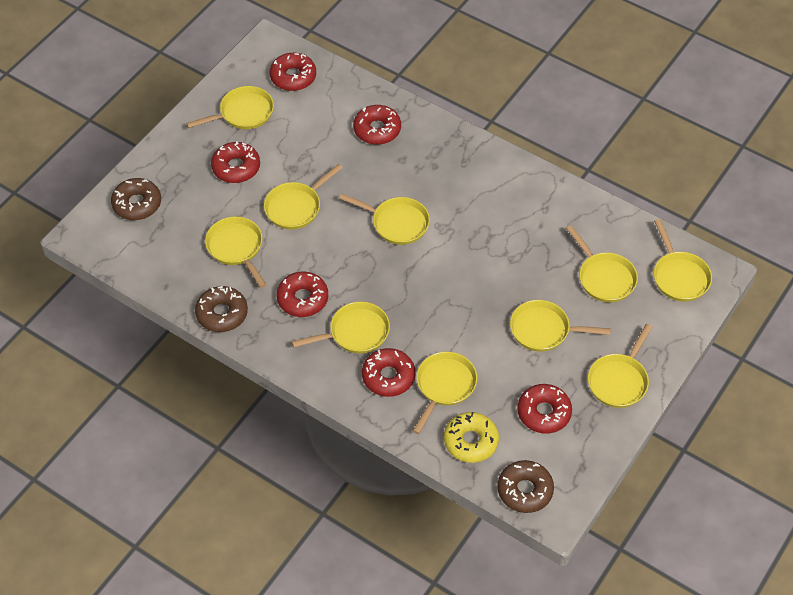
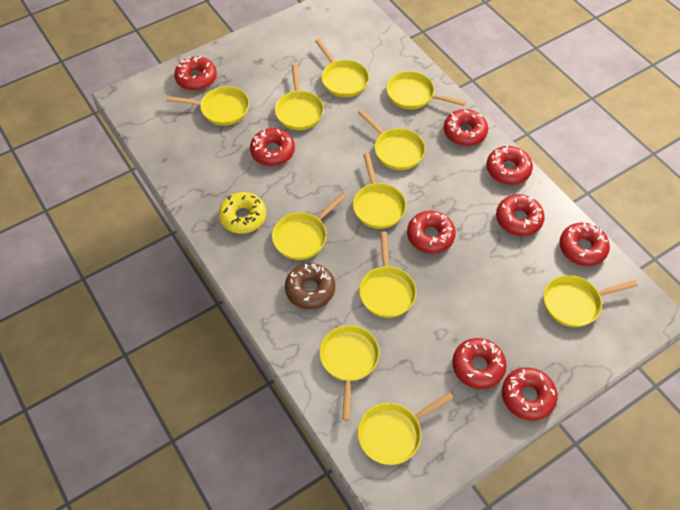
brown donut: [111,178,161,220] [195,286,248,332] [497,460,554,513] = 3 -> [285,263,335,309] = 1
red donut: [211,141,260,183] [270,53,316,91] [276,271,328,317] [353,105,401,145] [362,348,415,397] [517,384,572,434] = 6 -> [174,56,217,91] [250,128,295,166] [407,211,456,254] [444,109,488,146] [452,338,507,389] [486,145,533,185] [496,194,545,236] [502,368,558,421] [559,223,610,266] = 9
yellow pan: [186,86,274,129] [205,216,267,288] [264,164,343,229] [292,302,390,353] [339,193,430,245] [413,352,477,434] [510,300,611,352] [566,225,638,302] [588,324,652,408] [654,219,712,301] = 10 -> [167,86,249,126] [272,193,346,260] [275,64,324,130] [315,39,369,97] [319,325,379,420] [353,153,406,229] [358,110,425,170] [358,392,454,465] [359,231,416,318] [386,71,466,109] [544,275,638,327] = 11

